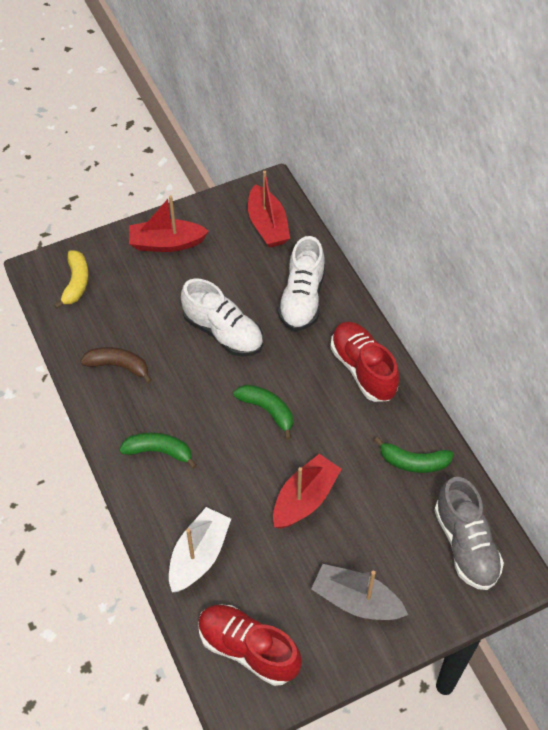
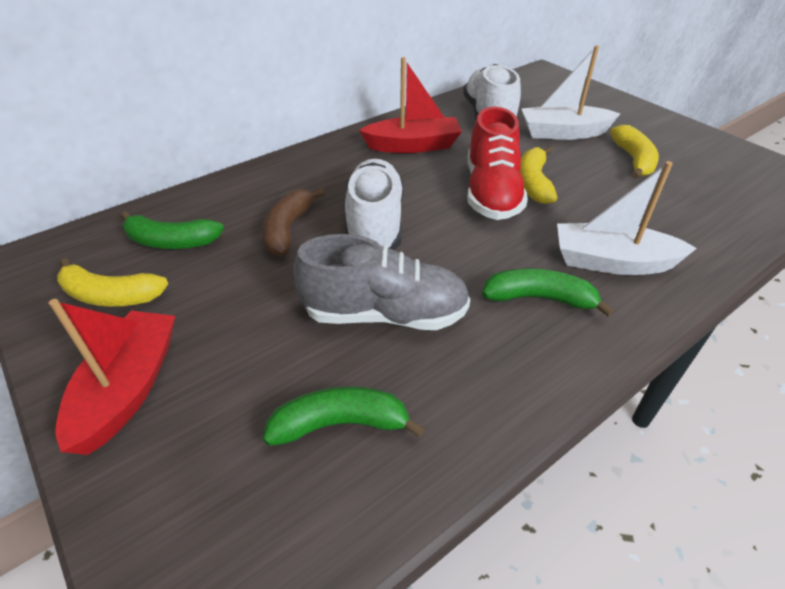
grey boat: [311,564,408,620] = 1 -> none = 0
red boat: [129,195,209,252] [248,171,290,248] [273,454,341,529] = 3 -> [49,299,175,455] [359,57,462,153] = 2
red shoe: [198,605,302,686] [330,322,399,402] = 2 -> [467,107,528,220] = 1
white boat: [169,507,231,592] = 1 -> [521,46,620,140] [557,161,697,275] = 2
yellow banana: [54,251,89,309] = 1 -> [57,258,168,307] [520,146,557,204] [610,125,659,179] = 3

